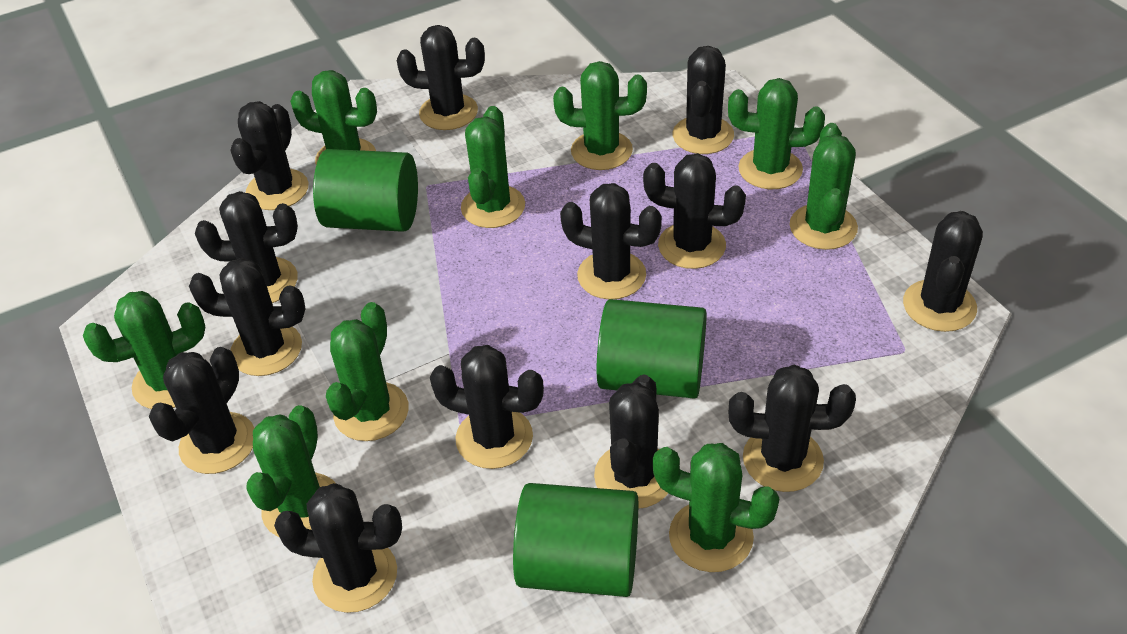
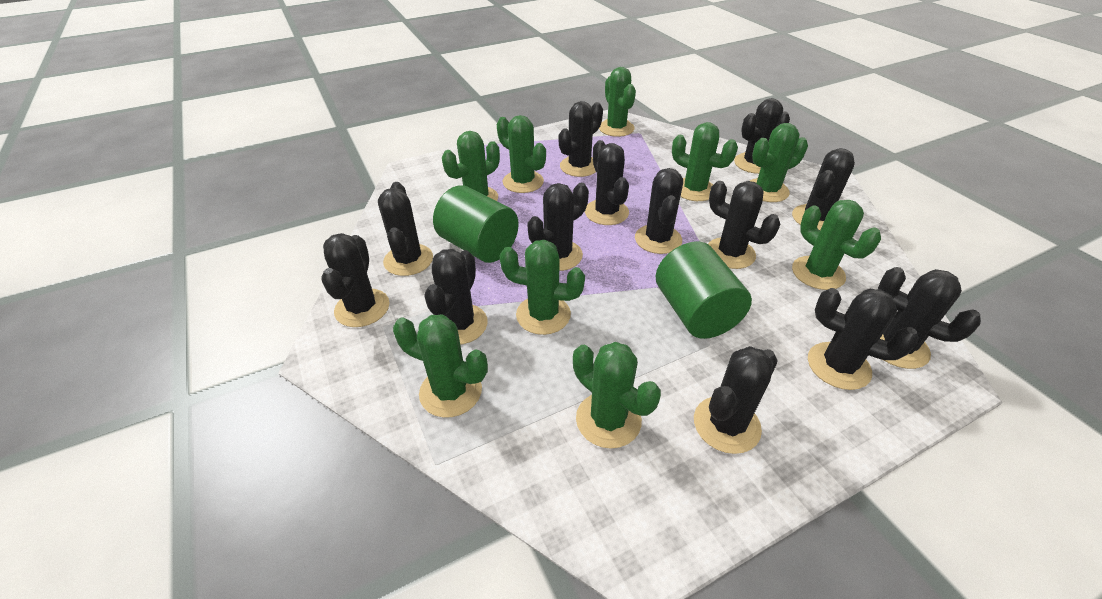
green cylinder: [313,149,418,232] [513,483,638,597] [597,299,707,399] = 3 -> [433,185,519,263] [656,242,752,339] = 2

